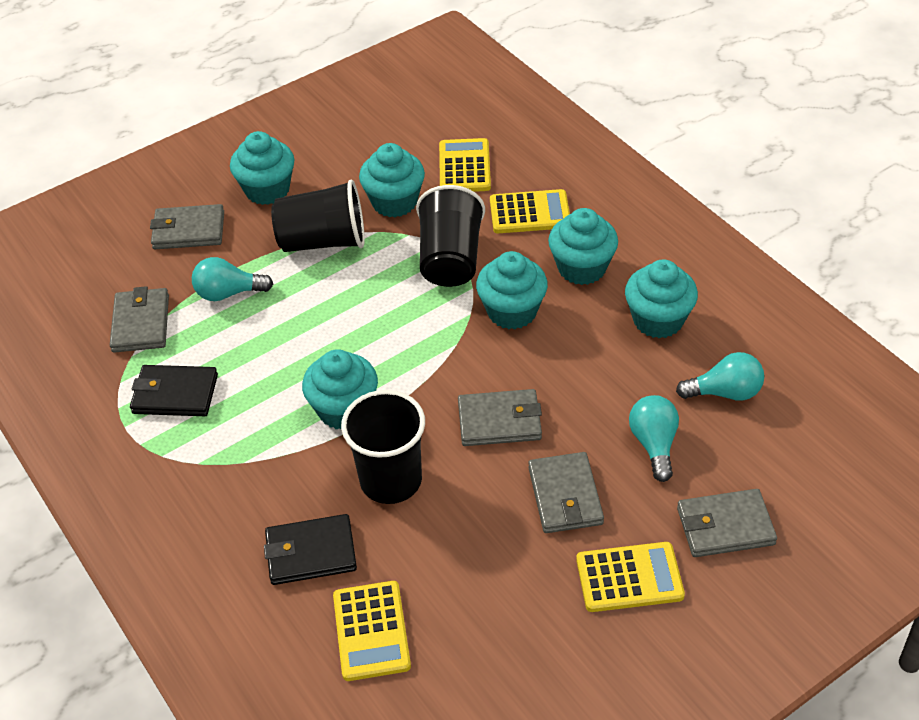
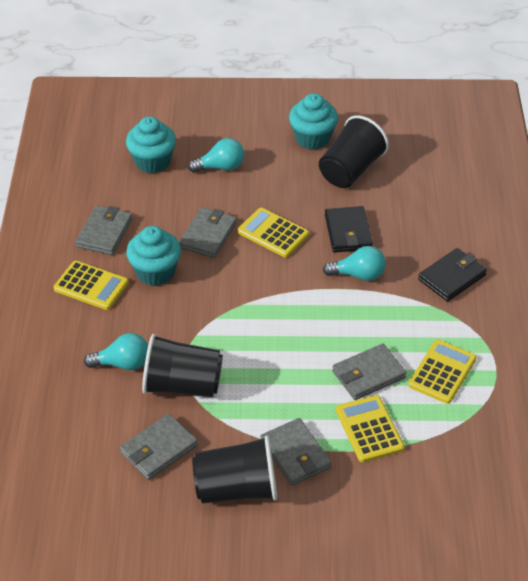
turquoise cupcake: [230,131,295,205] [302,349,378,429] [359,143,425,217] [476,251,548,329] [548,208,618,285] [625,260,698,339] = 6 -> [126,116,176,173] [126,226,181,286] [289,93,338,150] = 3

